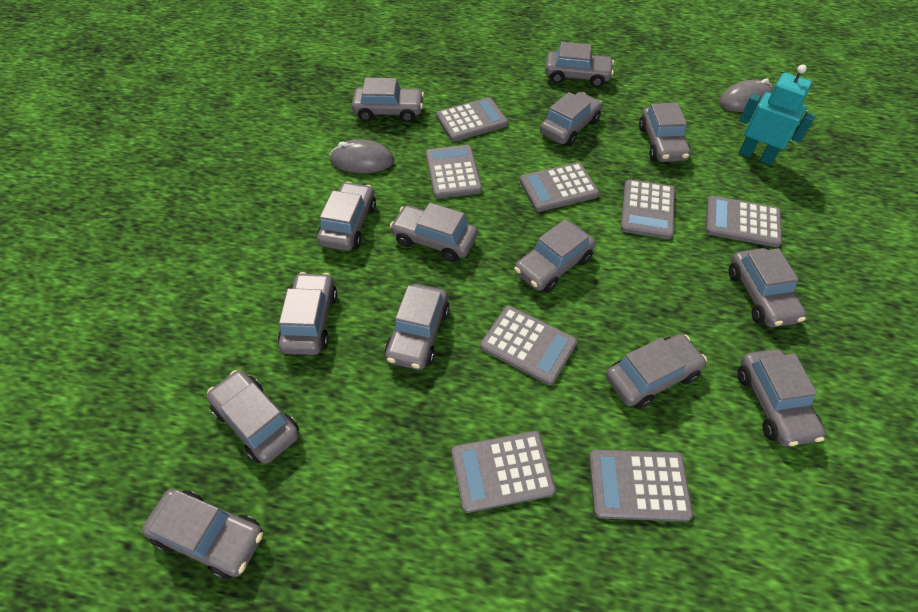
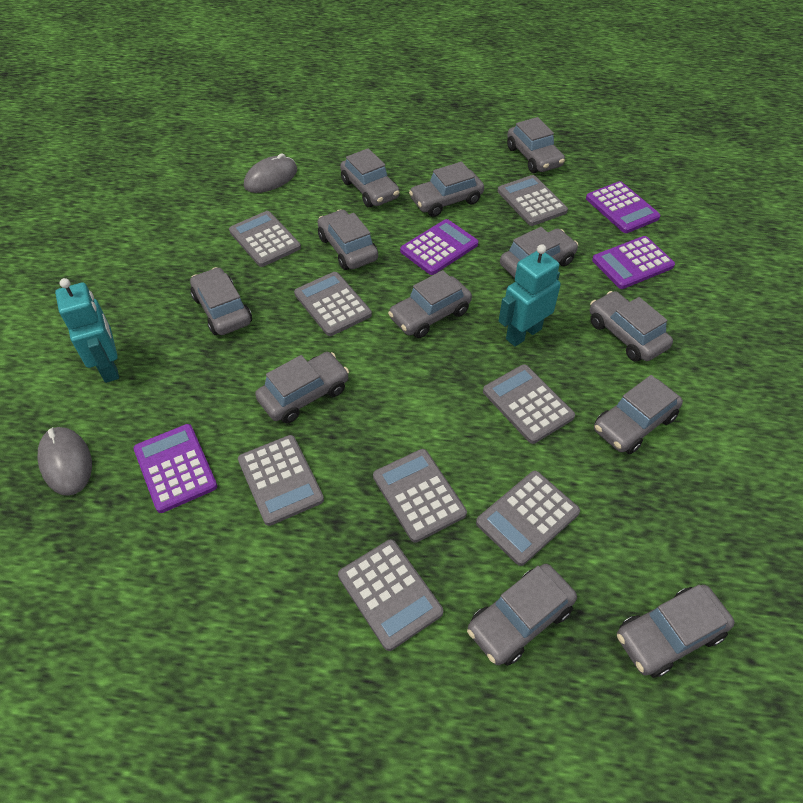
grey car: [142,489,263,579] [207,370,299,464] [278,272,337,355] [317,182,376,251] [352,77,424,122] [385,284,450,370] [390,203,478,262] [514,219,596,292] [540,92,602,146] [545,42,614,87] [606,334,707,409] [639,103,691,162] [729,248,807,327] [737,349,826,447] = 14 -> [190,267,252,335] [255,352,349,423] [317,209,378,270] [340,148,400,208] [388,270,472,338] [409,162,484,217] [467,564,577,666] [500,227,578,278] [507,117,565,173] [590,291,673,362] [594,375,683,454] [617,585,735,678] = 12
purple calculator: none = 0 -> [134,424,217,513] [400,219,478,275] [586,181,661,233] [592,236,675,289] = 4
turquoise robot: [739,64,816,165] = 1 -> [55,278,119,383] [499,244,561,346] = 2

